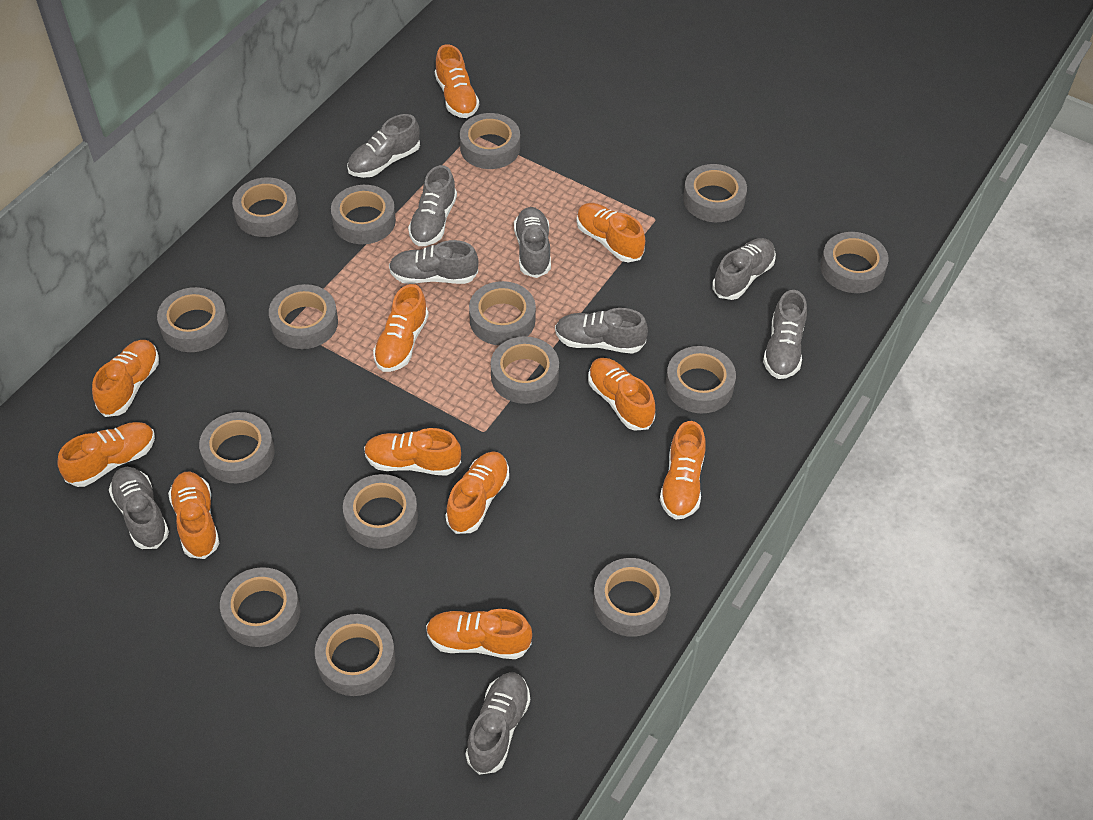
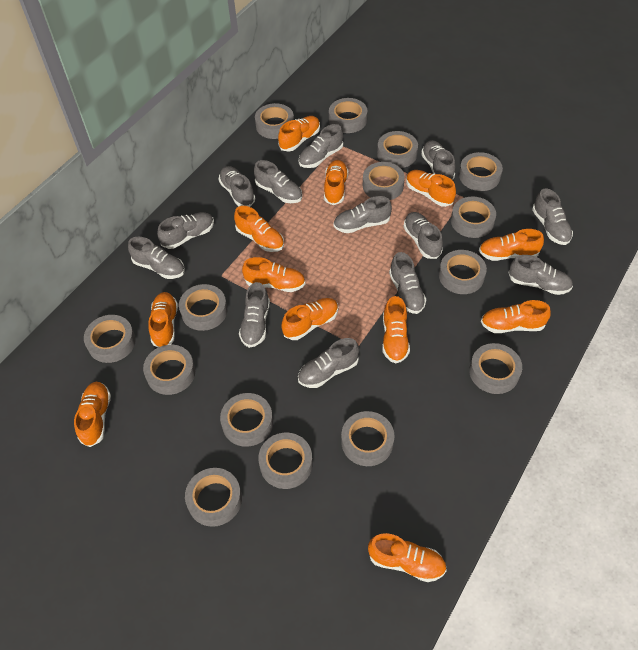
grey shoe: [109,467,169,549] [347,114,420,178] [389,240,479,284] [408,165,457,246] [465,672,530,775] [514,207,551,278] [555,308,648,354] [712,238,776,300] [763,290,807,379] = 9 -> [128,237,185,279] [157,212,214,249] [219,166,255,207] [239,282,270,348] [254,160,302,203] [298,338,359,388] [299,124,343,168] [333,196,392,233] [389,252,427,314] [403,212,443,259] [421,140,455,180] [508,255,573,295] [532,188,573,245] = 13
orange shoe: [57,422,155,487] [92,340,159,417] [168,472,219,559] [364,428,461,476] [373,284,429,372] [426,609,532,659] [435,44,479,118] [445,451,509,534] [577,203,645,262] [588,358,655,431] [660,421,706,520] = 11 -> [74,382,111,447] [148,292,178,347] [234,206,284,252] [242,257,305,292] [278,116,320,151] [282,298,338,340] [324,160,349,205] [368,533,447,582] [382,296,410,363] [406,170,456,207] [479,229,544,261] [481,300,551,333] = 12

